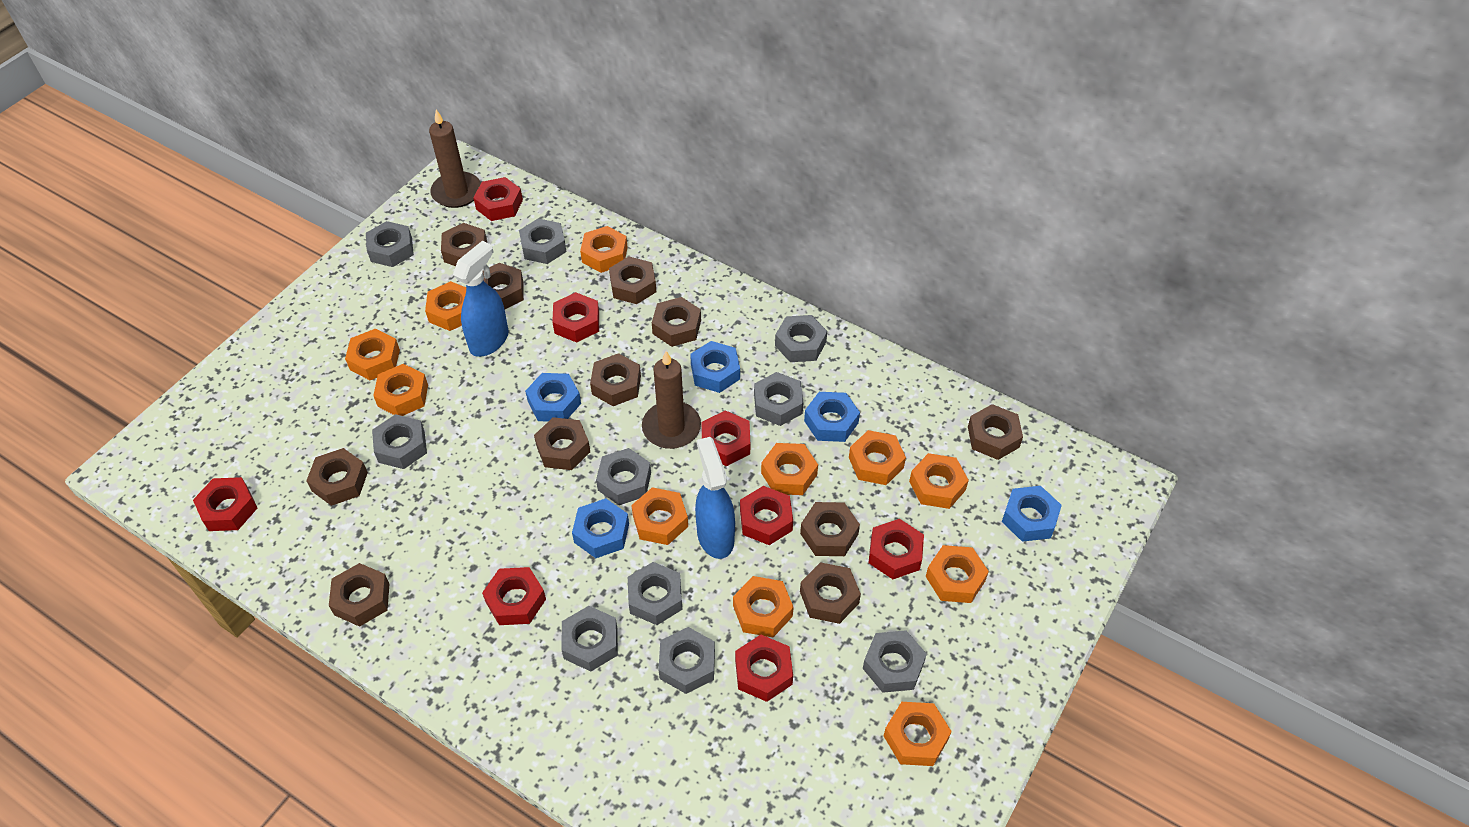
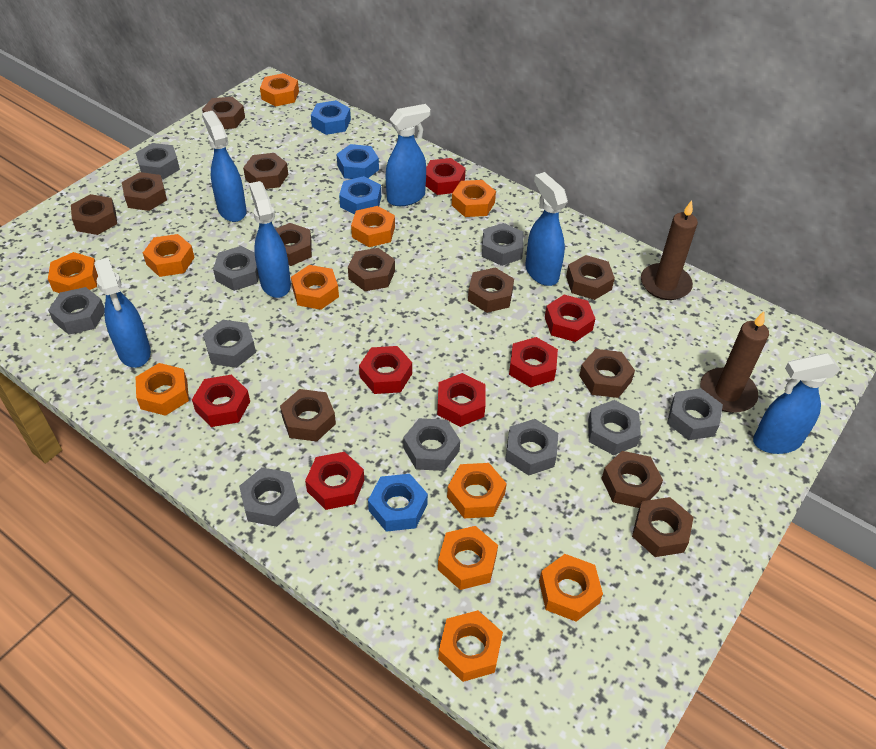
blue nut: [525,373,581,422] [572,498,629,558] [690,341,740,393] [804,392,860,442] [1002,486,1062,542] = 5 -> [311,100,351,135] [337,144,379,179] [339,176,381,215] [368,474,428,532] = 4
blue spray bottle: [453,240,509,357] [695,437,735,559] = 2 -> [94,258,151,368] [202,111,247,222] [249,181,291,298] [386,104,431,206] [525,172,568,286] [753,353,841,454] = 6
brown nut: [306,448,368,506] [329,563,389,627] [441,223,487,266] [483,263,524,309] [534,417,590,470] [590,353,641,406] [609,257,656,304] [652,297,701,347] [800,502,860,556] [800,562,861,624] [968,404,1023,460] = 11 -> [71,194,117,235] [122,172,167,211] [202,97,245,129] [243,153,288,189] [276,223,312,266] [280,389,336,442] [348,248,395,291] [468,268,514,313] [566,255,615,300] [579,349,635,398] [601,451,663,508] [632,497,694,557] = 12
red nut: [193,477,257,531] [473,177,523,221] [482,567,546,625] [552,292,599,343] [702,410,750,466] [735,635,793,702] [740,486,793,545] [868,519,924,579] = 8 -> [192,375,250,427] [305,452,364,510] [359,346,412,394] [426,158,466,195] [437,373,486,427] [509,337,558,388] [545,295,596,342] = 7

